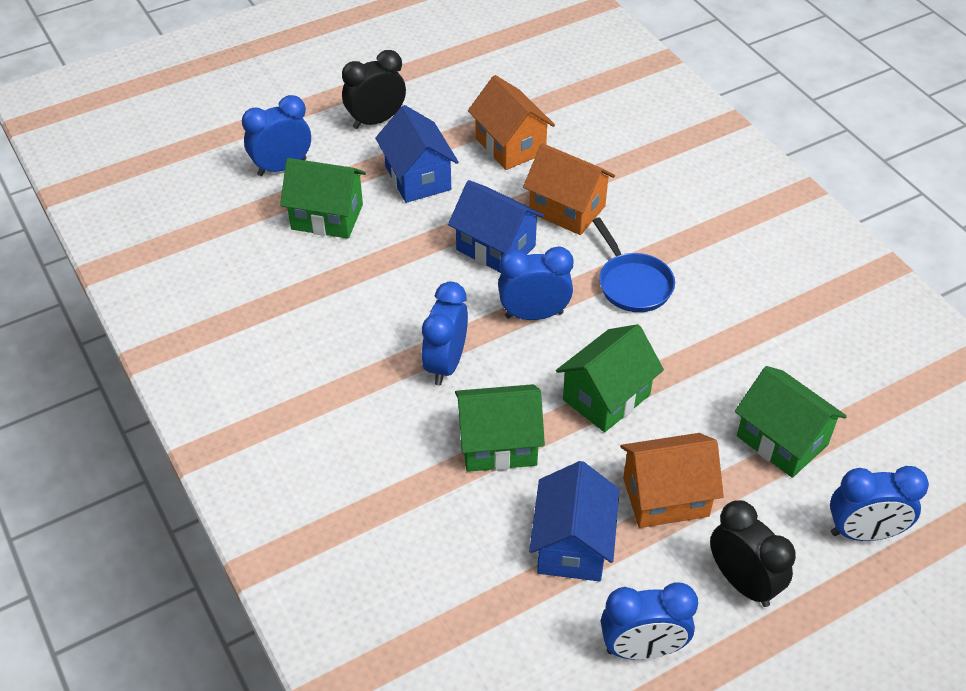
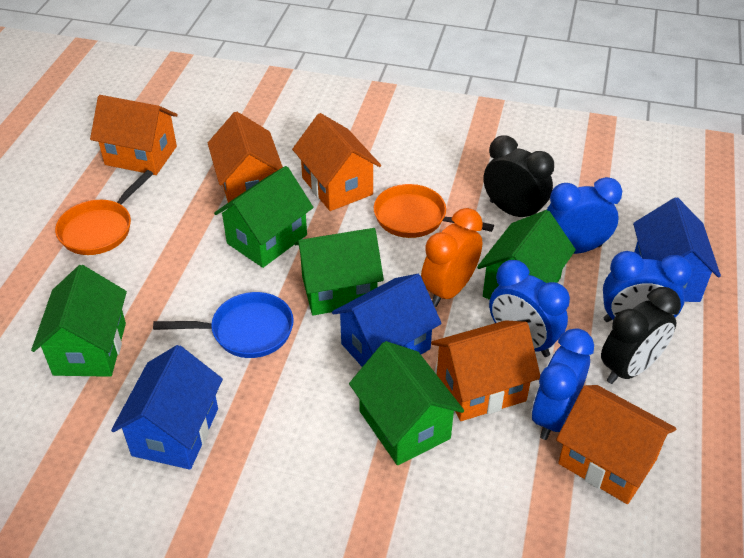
blue clock: [242,95,311,176] [421,281,468,385] [498,246,573,320] [601,582,698,660] [830,466,929,541] = 5 -> [489,260,570,357] [532,328,594,440] [547,177,622,254] [603,251,692,322] = 4
green house: [280,158,366,239] [455,384,545,472] [556,324,664,432] [735,366,847,478] = 4 -> [31,265,127,377] [214,166,313,268] [294,228,384,315] [349,341,464,465] [477,210,576,300] = 5
orange clock: none = 0 -> [421,208,483,307] = 1
orange house: [468,75,555,170] [523,143,615,235] [620,433,724,528] = 3 -> [90,95,178,175] [208,112,283,203] [292,113,381,211] [431,320,540,421] [556,385,676,504] = 5
orange pan: none = 0 -> [55,170,153,255] [374,184,494,238] = 2

